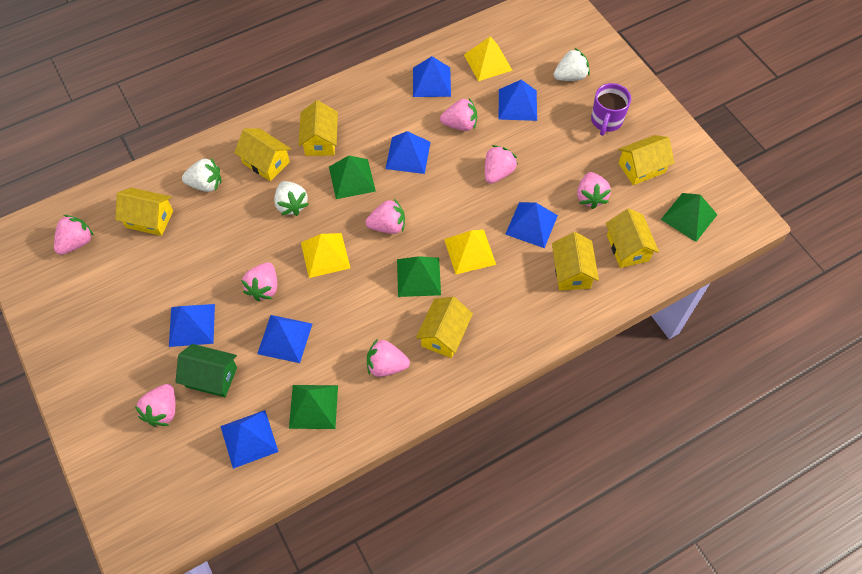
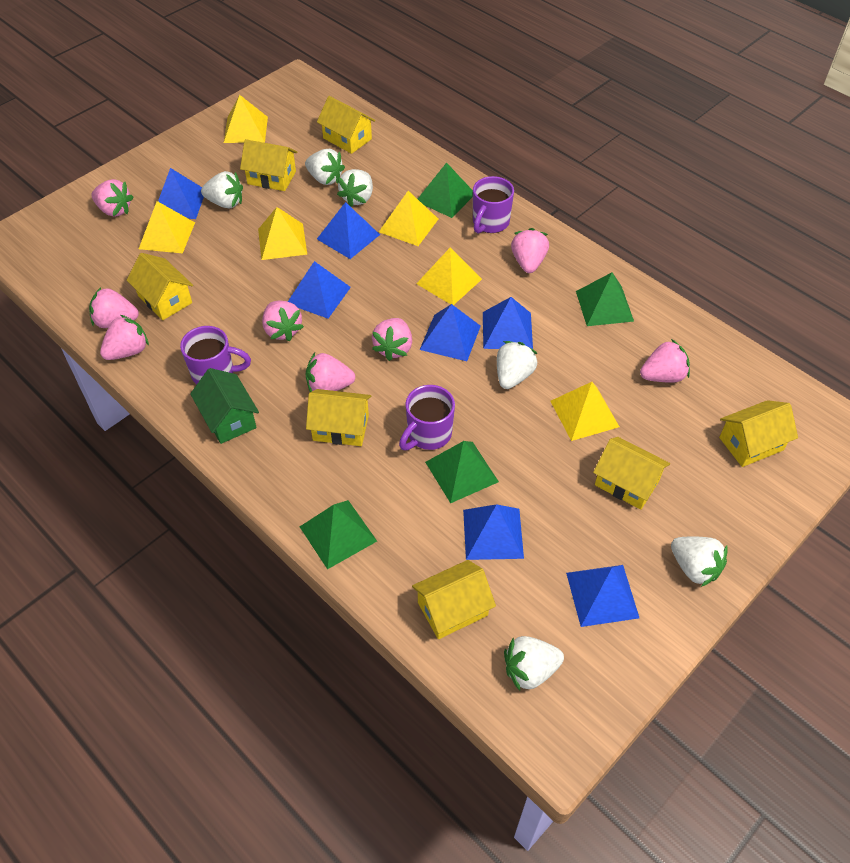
purple mug: [591,83,631,136] = 1 -> [180,326,251,385] [399,385,455,450] [473,176,514,234] = 3
white strawberry: [182,158,221,192] [274,181,309,216] [554,48,590,81] = 3 -> [201,171,243,208] [305,149,345,185] [337,169,373,207] [497,341,538,389] [504,636,564,691] [671,536,728,587] = 6
yellow pyramid: [301,233,350,278] [444,230,496,274] [464,36,513,81] = 3 -> [139,201,195,254] [224,95,268,143] [258,207,307,260] [379,191,438,246] [416,247,482,305] [550,382,619,441] = 6

